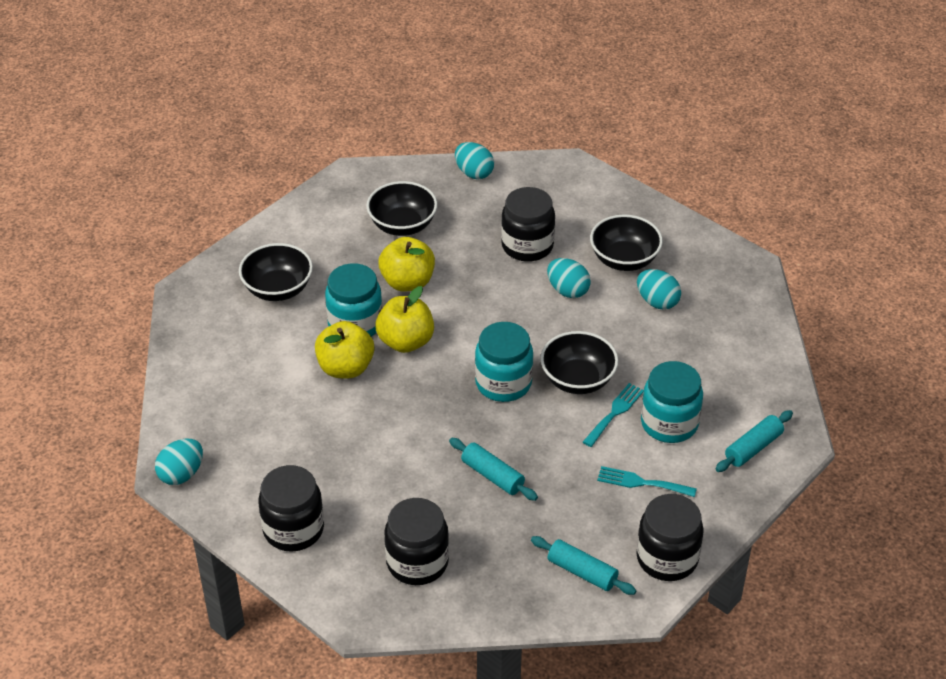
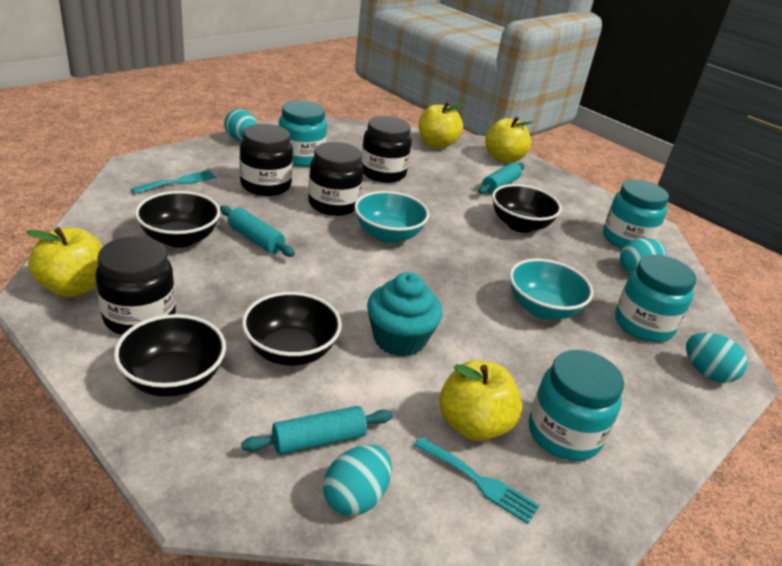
turquoise bowl: none = 0 -> [354,191,429,243] [509,258,593,320] = 2
turquoise cupcake: none = 0 -> [367,272,443,357] = 1
turquoise jar: [325,263,382,337] [475,322,533,402] [641,361,703,443] = 3 -> [279,101,327,167] [529,350,624,461] [603,180,669,249] [615,255,696,342] = 4
yellow apple: [315,321,374,378] [375,286,434,353] [378,237,435,291] = 3 -> [26,227,103,297] [419,102,465,149] [439,360,523,441] [485,117,533,163] = 4

